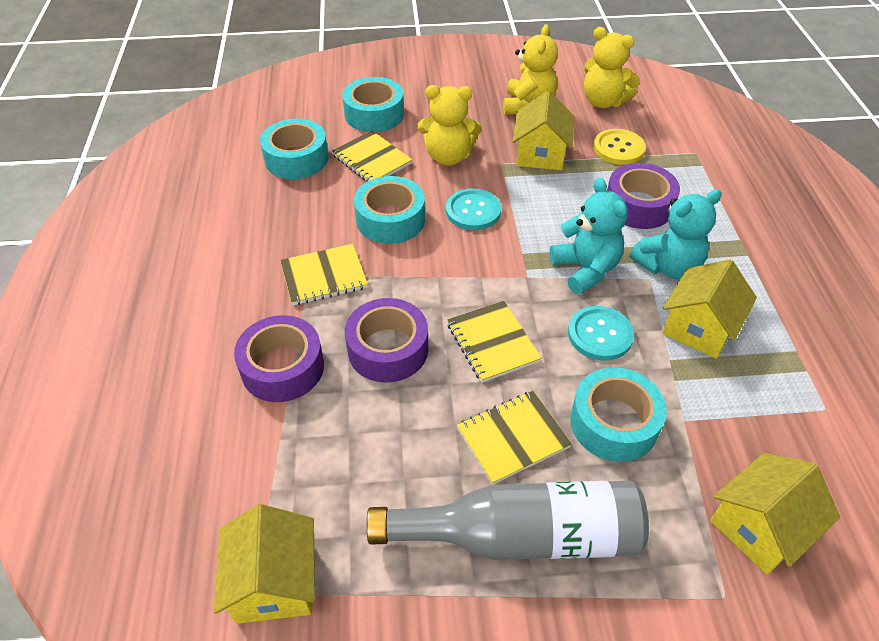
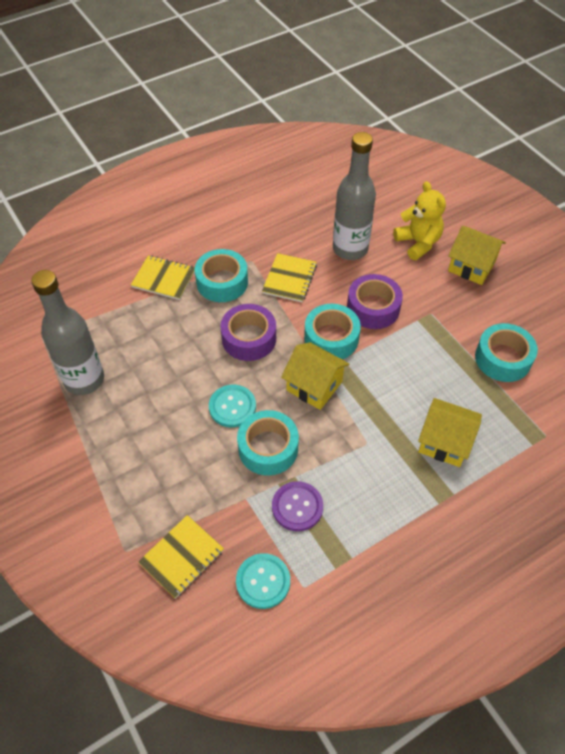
grey bottle: [367,481,649,560] = 1 -> [31,270,104,395] [333,132,376,260] = 2
purple button: none = 0 -> [272,481,323,531] = 1
purple tape: [234,315,324,402] [345,298,428,383] [607,163,680,229] = 3 -> [220,304,276,361] [347,274,403,329] = 2
turquoise teddy bear: [550,178,628,295] [630,189,722,279] = 2 -> none = 0
yellow button: [593,129,646,165] = 1 -> none = 0
yellow house: [213,504,315,624] [512,91,574,170] [662,259,757,359] [710,453,840,575] = 4 -> [281,342,349,410] [418,398,482,467] [448,226,506,285] = 3
yellow notebook: [280,244,368,305] [332,130,412,182] [447,301,542,383] [457,391,572,485] = 4 -> [131,255,195,300] [138,515,224,599] [262,253,317,302] = 3
yellow teddy bear: [417,85,482,165] [503,24,558,114] [584,27,640,108] = 3 -> [393,181,446,260] = 1

